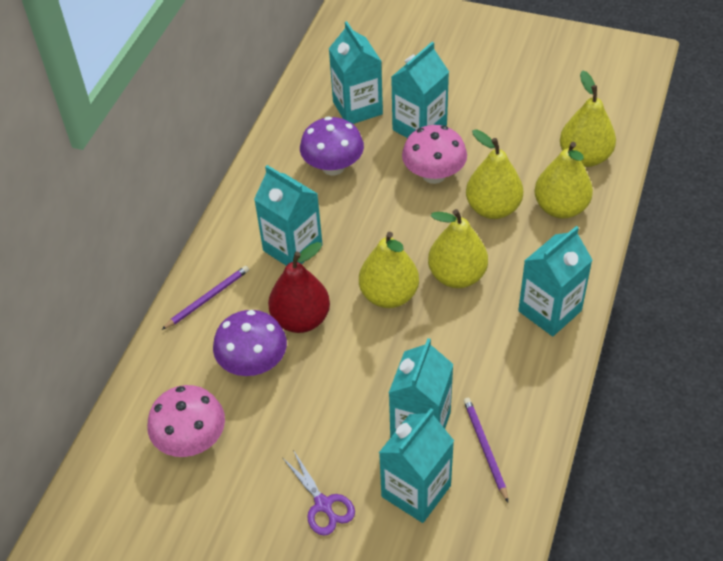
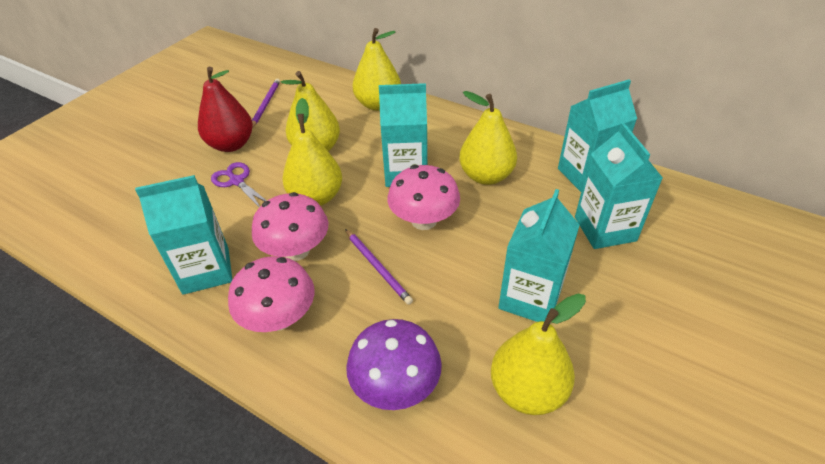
pink mushroom: [147,385,225,457] [402,125,467,184] = 2 -> [228,256,314,332] [252,192,328,261] [387,165,460,230] = 3
purple mushroom: [213,310,287,376] [300,117,364,175] = 2 -> [346,319,442,410] = 1
turquoise carton: [254,165,323,266] [329,21,383,124] [379,408,454,523] [389,338,454,438] [391,42,449,138] [518,226,592,336] = 6 -> [135,175,232,295] [379,83,428,187] [498,189,580,322] [558,80,637,192] [575,123,663,249] = 5

